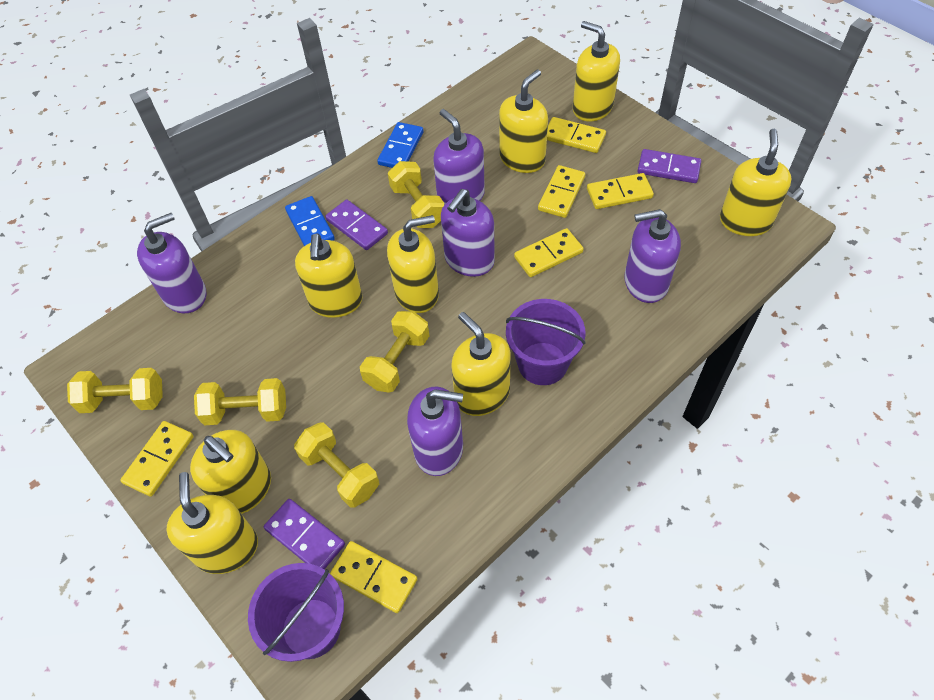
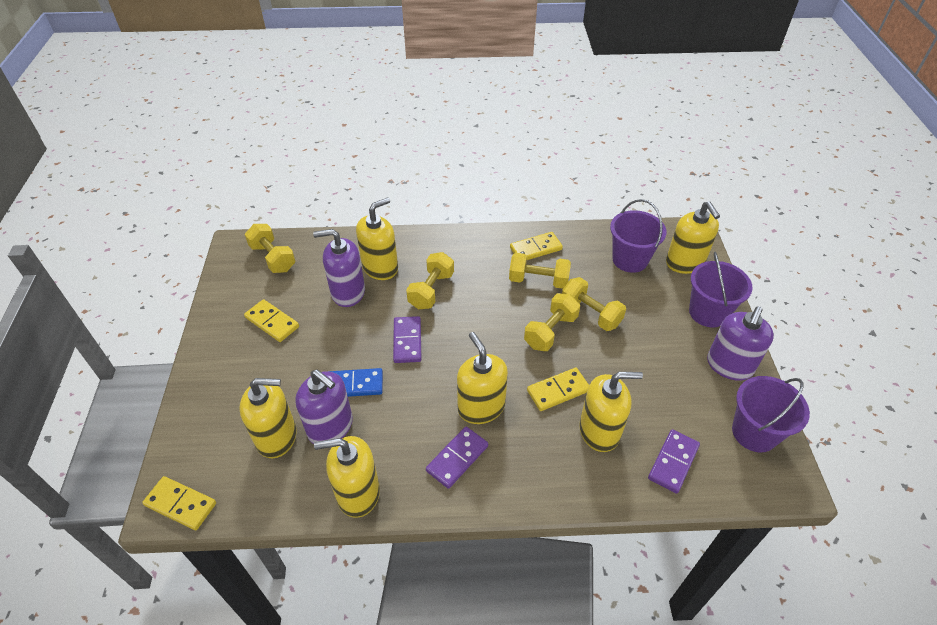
blue domino: [285,196,335,246] [377,122,424,168] = 2 -> [329,368,383,397] = 1
purple bucket: [248,563,344,662] [506,299,586,385] = 2 -> [610,199,667,273] [689,252,753,327] [732,376,810,452] = 3
purple soap dispenser: [137,213,206,313] [407,386,463,476] [433,109,485,205] [441,189,495,277] [624,209,681,303] = 5 -> [295,370,353,444] [313,229,365,307] [707,306,774,381] = 3
yellow domino: [120,421,194,497] [330,541,417,613] [514,228,584,277] [538,165,585,218] [547,117,606,153] [587,173,654,209] = 6 -> [142,476,216,530] [244,299,299,342] [510,232,563,260] [527,368,589,411] = 4
yellow soap dispenser: [167,472,258,574] [190,430,271,514] [295,233,362,318] [387,215,439,313] [451,312,511,416] [499,69,548,173] [573,21,620,121] [720,129,792,236] = 8 -> [239,378,297,458] [314,436,380,518] [356,197,398,280] [457,332,508,424] [579,372,643,452] [666,201,720,274] = 6

